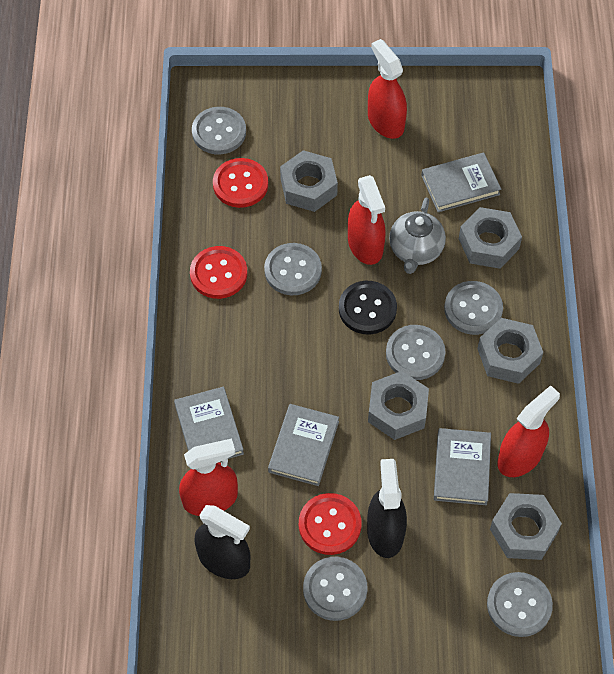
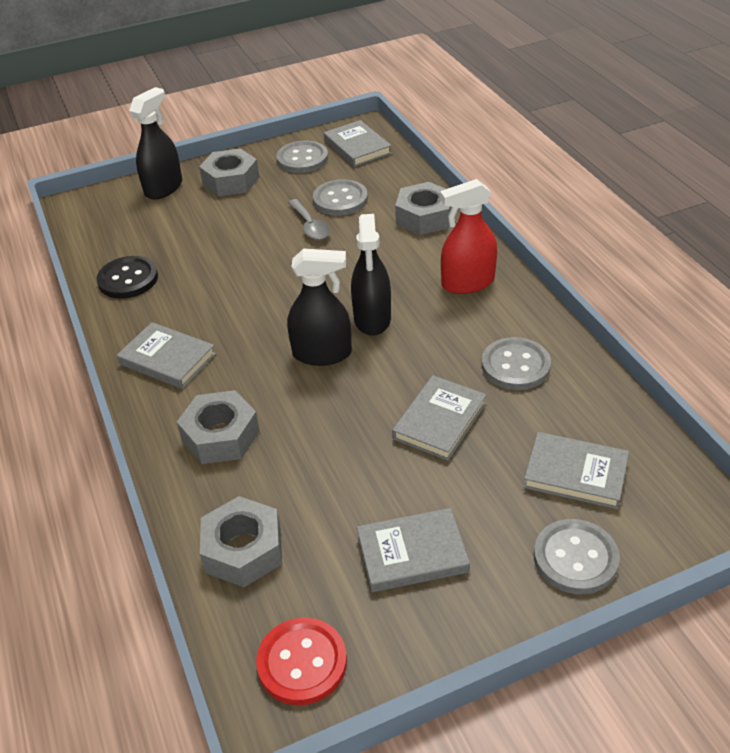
black spray bottle: [194,505,250,579] [367,459,407,558] = 2 -> [129,87,182,199] [287,248,352,366] [351,214,391,336] = 3
grey book: [174,387,244,459] [268,404,339,486] [421,153,501,212] [434,428,491,505] = 4 -> [117,322,216,389] [324,120,392,167] [357,508,470,592] [392,375,487,461] [523,432,629,509] = 5
grey button: [192,107,246,154] [264,243,322,295] [303,557,368,621] [386,325,445,380] [444,281,503,335] [487,572,553,637] = 6 -> [276,141,328,173] [313,179,368,216] [482,337,551,390] [534,519,620,594] = 4
grey nut: [280,150,338,212] [368,371,429,440] [459,207,522,269] [477,318,543,384] [490,493,562,560] = 5 -> [177,390,260,464] [199,148,259,196] [200,496,282,587] [395,182,452,235] = 4
grey spoon: none = 0 -> [288,199,330,240] = 1
grey teapot: [389,198,446,274] = 1 -> none = 0
red button: [190,246,247,299] [213,158,268,208] [299,493,362,555] = 3 -> [256,618,347,705] = 1
red spray bottle: [179,439,238,516] [348,175,386,265] [368,39,407,139] [497,385,560,477] = 4 -> [440,179,497,294] = 1

